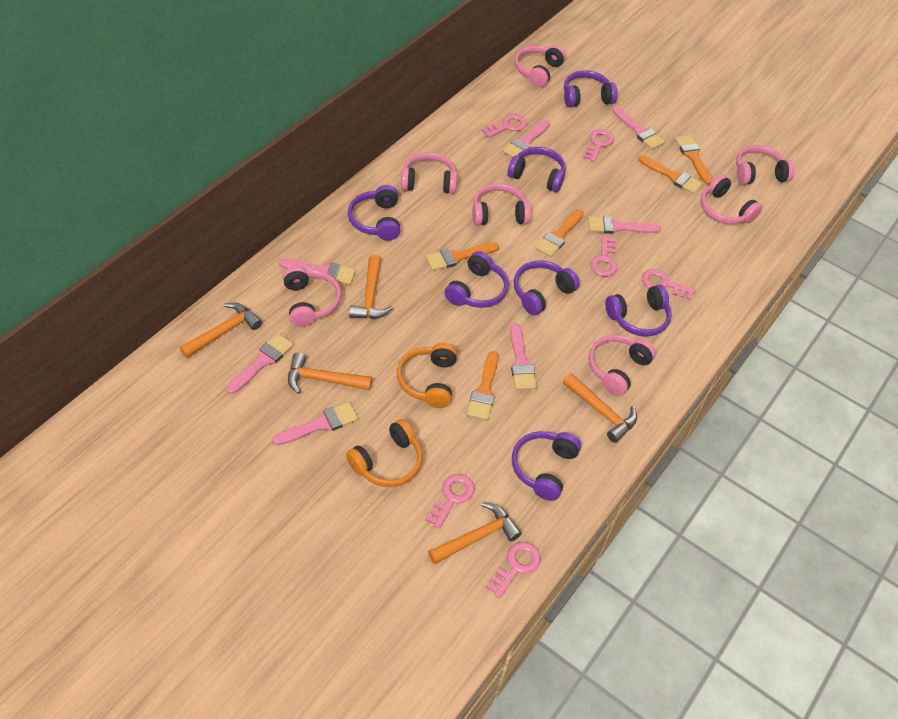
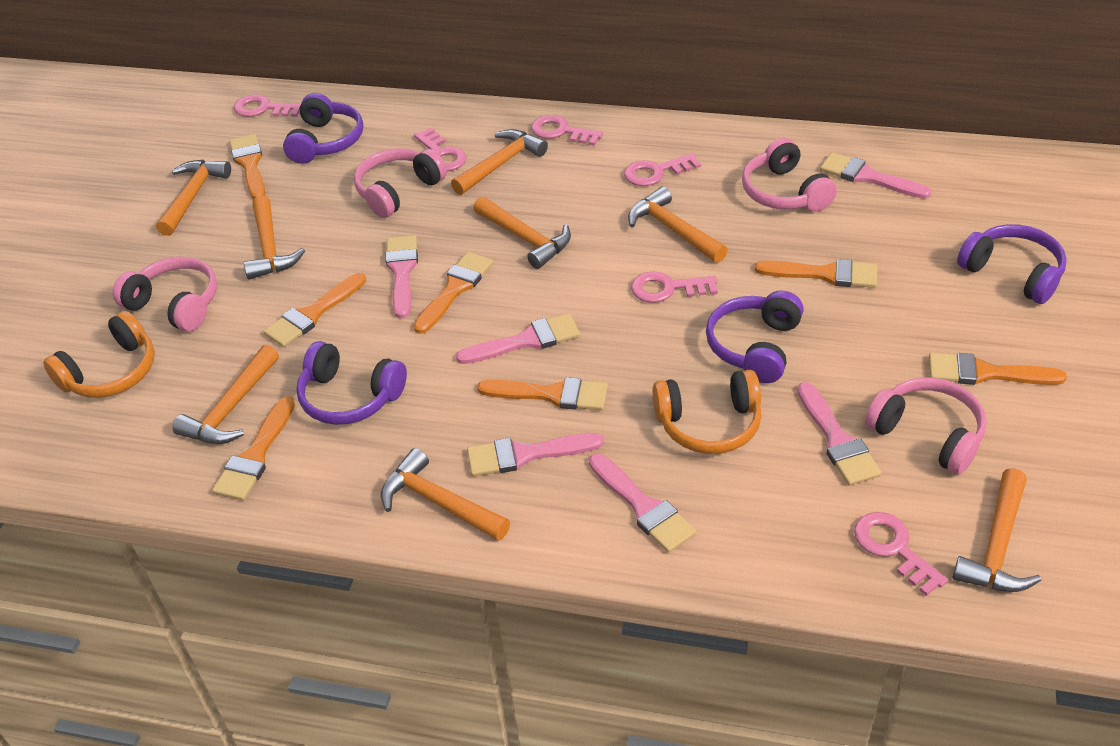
orange brush: [426,243,499,271] [467,351,498,420] [535,209,584,257] [638,155,703,194] [675,135,713,185] = 5 -> [212,396,295,501] [229,134,265,199] [263,273,366,347] [413,252,493,334] [477,377,608,410] [755,259,877,288] [929,353,1067,385] = 7
orange hammer: [180,303,262,358] [288,353,372,394] [349,255,393,319] [428,502,522,565] [563,373,637,443] = 5 -> [156,160,231,236] [172,345,279,444] [244,195,305,280] [381,448,510,541] [451,129,548,195] [473,197,571,269] [628,187,728,263] [952,468,1041,592] = 8
pink brush: [226,333,294,394] [272,402,358,445] [278,258,356,285] [502,120,550,158] [510,323,537,390] [588,216,661,234] [613,107,665,150] = 7 -> [385,235,418,318] [456,313,580,364] [467,433,604,476] [589,453,696,553] [797,382,882,486] [820,152,932,199] = 6
pink headphones: [283,266,342,327] [401,152,457,194] [473,183,531,226] [515,45,566,87] [588,335,656,396] [700,174,762,224] [736,145,795,185] = 7 -> [113,257,217,332] [354,148,447,218] [742,138,837,211] [865,377,987,475] = 4
purple headphones: [348,185,400,241] [444,251,509,308] [507,147,566,192] [512,431,581,501] [514,260,580,315] [564,70,618,107] [605,285,672,337] = 7 -> [283,93,363,164] [296,341,407,425] [706,291,804,383] [957,224,1067,304] = 4

